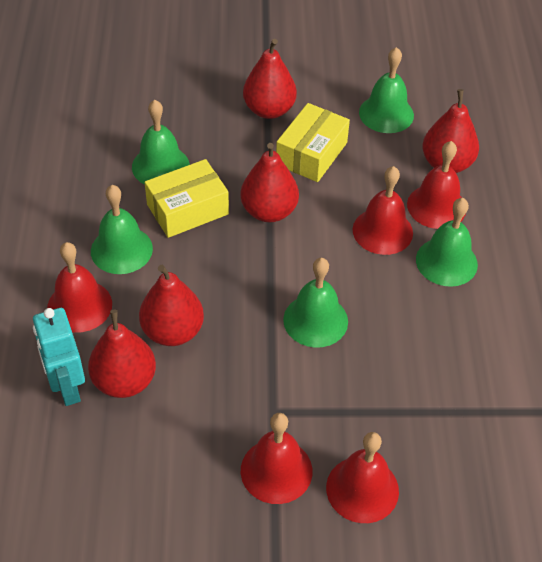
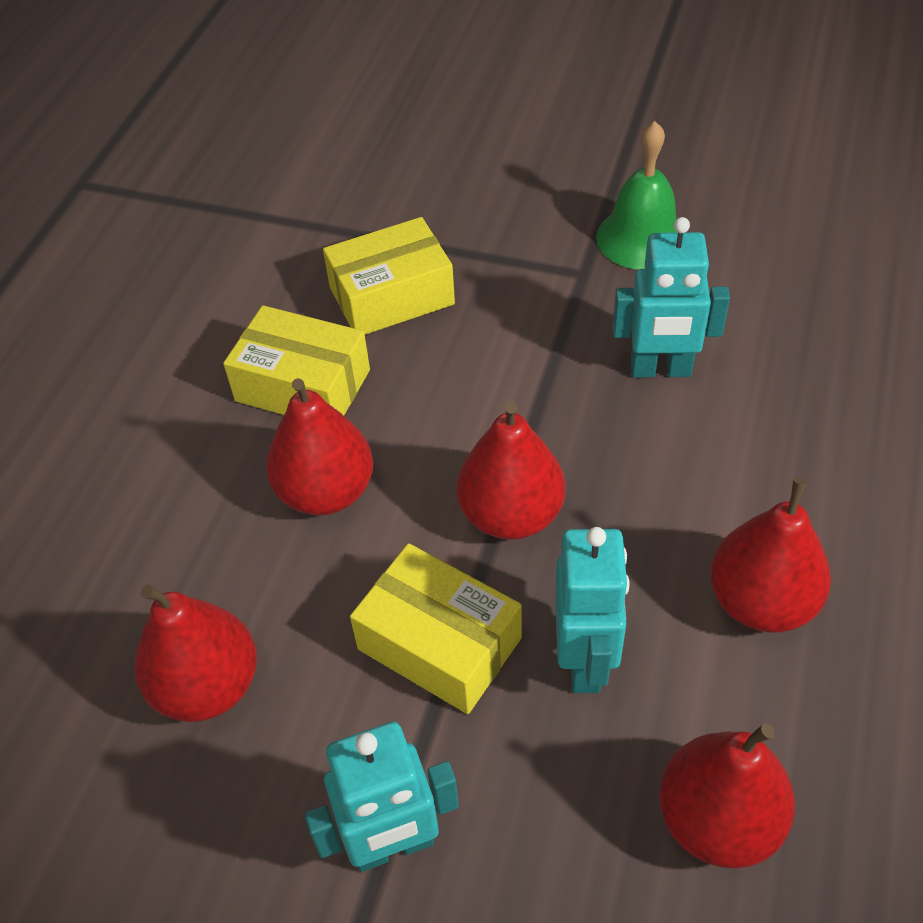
green bell: [91,185,153,274] [132,100,190,185] [283,258,348,348] [359,47,414,133] [416,198,478,287] = 5 -> [596,121,678,269] = 1
red bell: [47,242,112,333] [241,413,312,504] [326,432,399,523] [353,166,413,255] [407,141,466,229] = 5 -> none = 0
turquoise robot: [33,308,85,406] = 1 -> [305,722,459,872] [555,527,630,693] [613,217,730,377] = 3
yellow box: [145,159,229,238] [276,103,350,182] = 2 -> [223,305,370,415] [323,217,455,335] [350,543,522,714] = 3

